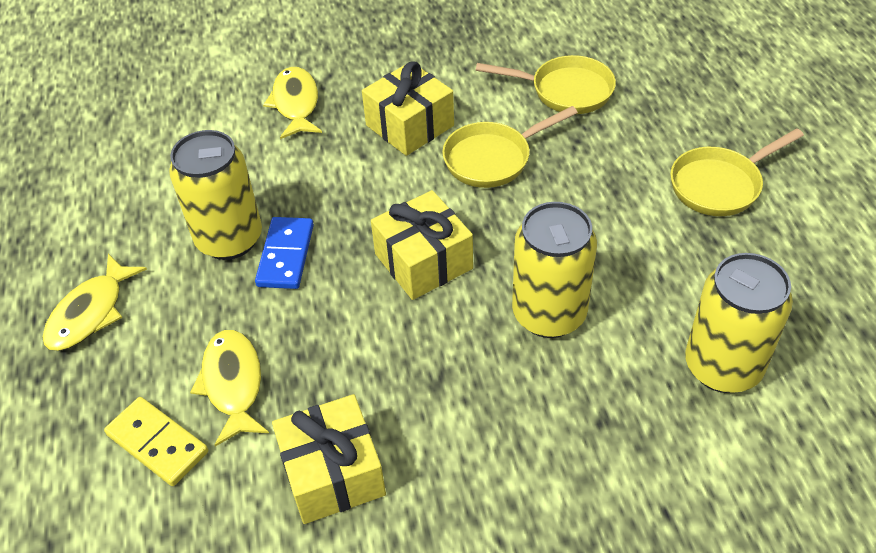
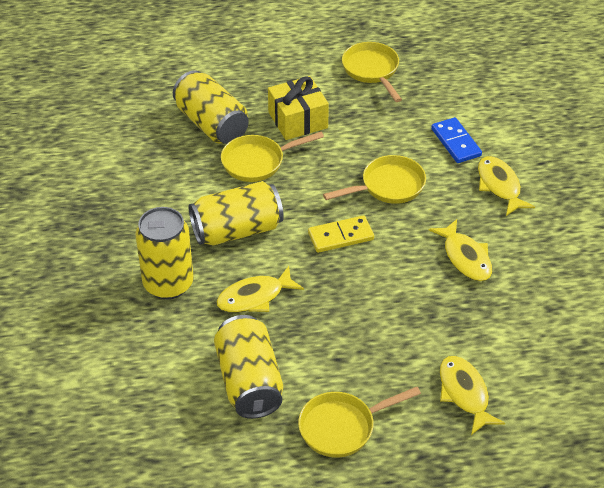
yellow can: [169,130,262,260] [512,202,597,338] [685,253,793,393] = 3 -> [135,207,194,299] [173,70,249,144] [189,181,284,246] [214,315,283,419] = 4
yellow fish: [42,254,147,351] [190,330,269,447] [263,67,322,139] = 3 -> [216,266,304,313] [429,219,492,281] [439,356,505,435] [478,156,535,216] = 4
yellow gift: [272,394,386,524] [362,61,454,156] [371,190,473,300] = 3 -> [268,76,329,140] = 1
yellow pan: [442,106,578,188] [476,55,616,114] [670,128,804,216] = 3 -> [221,132,324,182] [298,387,421,458] [323,155,426,204] [342,42,402,102] = 4

